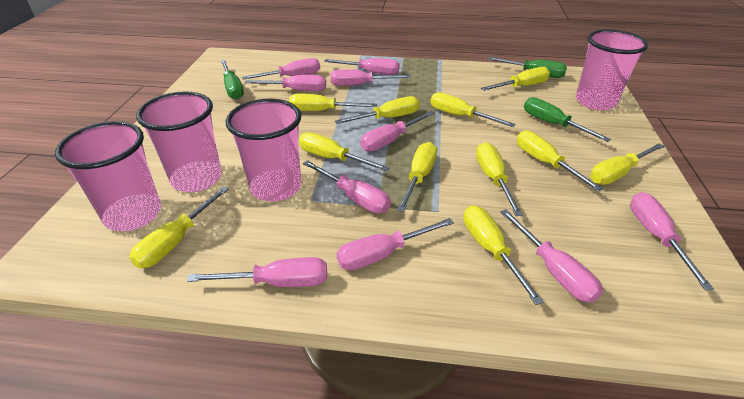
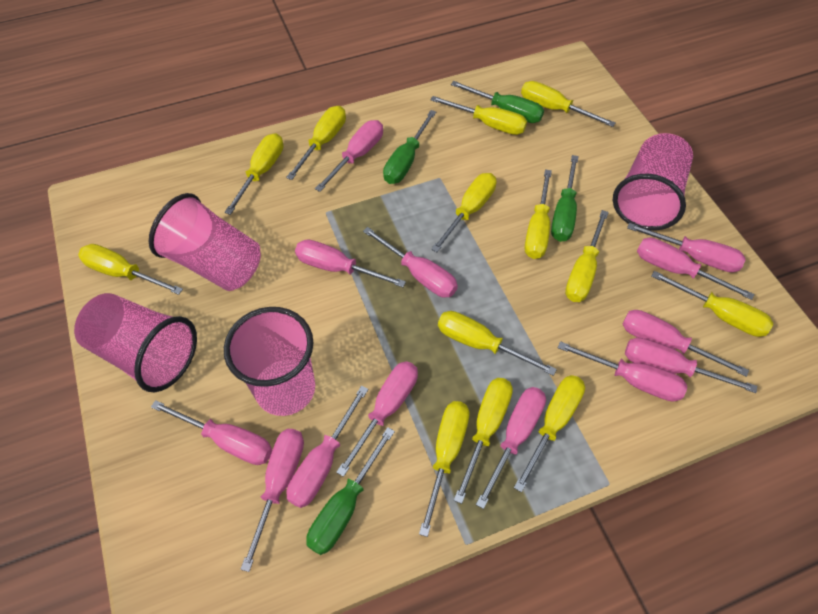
green screwdriver: [221,60,244,99] [488,57,567,78] [524,97,611,142] = 3 -> [306,427,395,555] [383,110,436,184] [451,81,544,123] [551,155,579,242] = 4
pink screwdriver: [187,257,327,287] [242,58,320,79] [244,75,326,91] [303,160,391,213] [324,58,400,75] [331,69,411,86] [336,218,454,270] [360,111,435,151] [500,209,603,303] [630,192,714,290] = 10 -> [151,400,272,465] [240,429,304,572] [286,385,368,508] [295,239,406,288] [315,120,383,192] [336,361,418,477] [363,227,458,298] [476,387,546,509] [558,341,687,402] [622,310,749,377] [625,338,757,393] [627,223,746,272] [637,238,755,300] = 13
yellow screwdriver: [129,186,229,269] [289,93,377,111] [299,132,390,171] [335,96,420,124] [397,142,437,212] [430,92,516,127] [463,205,544,305] [476,142,523,216] [481,67,550,91] [517,130,603,191] [590,143,665,185] = 11 -> [78,244,183,295] [224,133,284,215] [286,106,346,180] [419,401,469,537] [430,96,527,135] [431,173,497,252] [438,311,557,376] [454,378,513,504] [514,375,585,492] [521,81,615,127] [525,169,552,259] [565,210,609,302] [651,271,773,337] = 13

